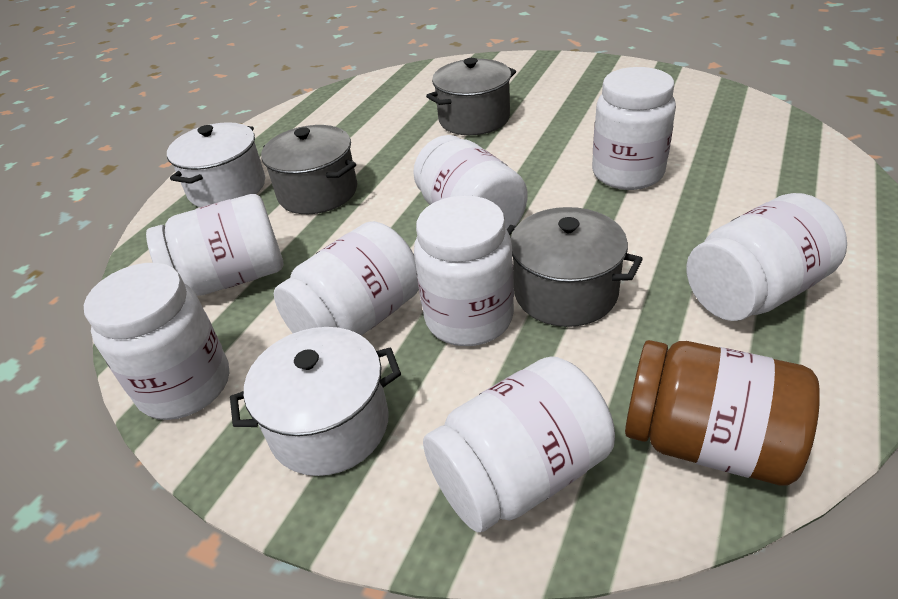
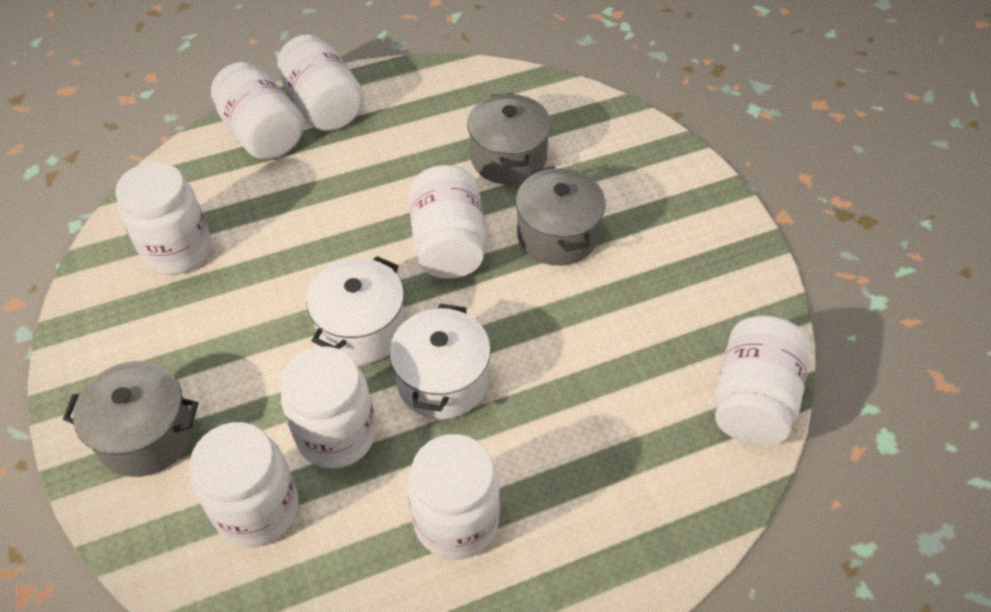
brown jar: [625,340,820,486] = 1 -> none = 0

